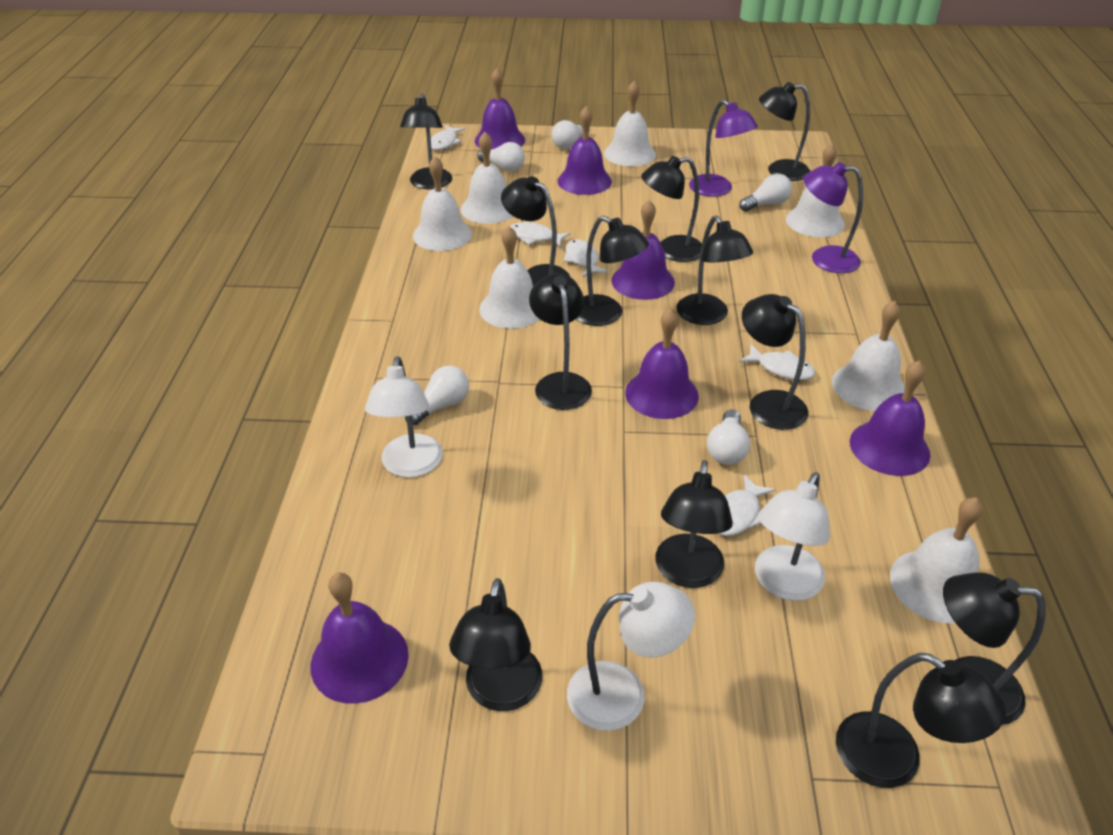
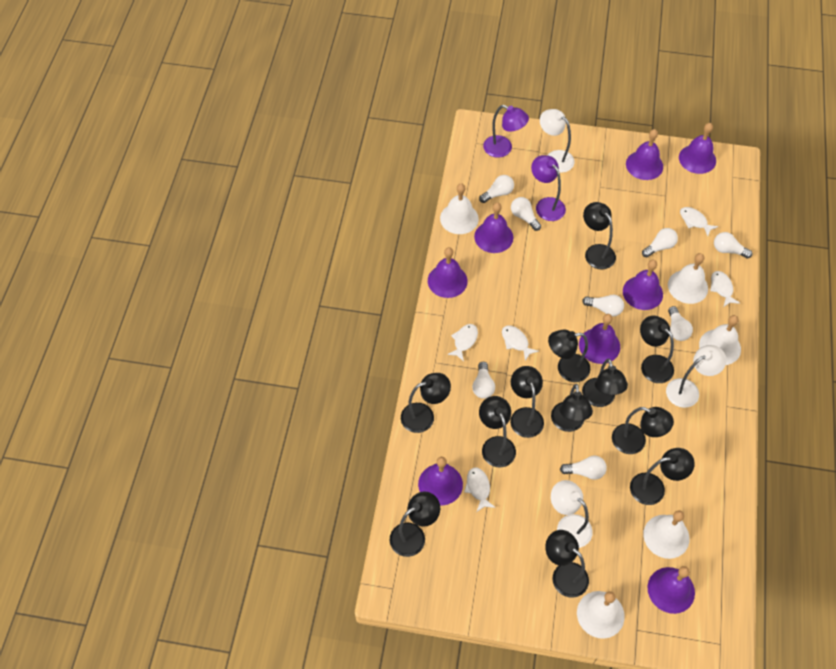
purple bell: [311,572,409,704] [475,68,525,149] [558,106,612,195] [611,200,675,300] [625,308,699,419] [850,360,930,476] = 6 -> [418,457,463,506] [428,247,468,298] [474,202,513,253] [579,314,620,364] [623,260,663,310] [626,129,663,180] [648,566,695,614] [679,123,716,174] = 8
white bell: [413,156,472,251] [461,132,513,224] [479,226,539,329] [604,81,656,166] [786,144,845,237] [832,301,905,411] [890,497,983,623] = 7 -> [440,184,479,234] [577,591,625,639] [643,510,690,559] [668,253,708,304] [699,315,741,365] = 5
white light bulb: [405,366,469,425] [477,142,525,172] [552,120,590,149] [707,410,750,465] [739,173,792,211] = 5 -> [472,362,495,399] [479,175,514,203] [511,197,541,231] [560,456,607,480] [582,295,624,316] [642,228,678,258] [668,306,693,341] [714,232,752,258] = 8

